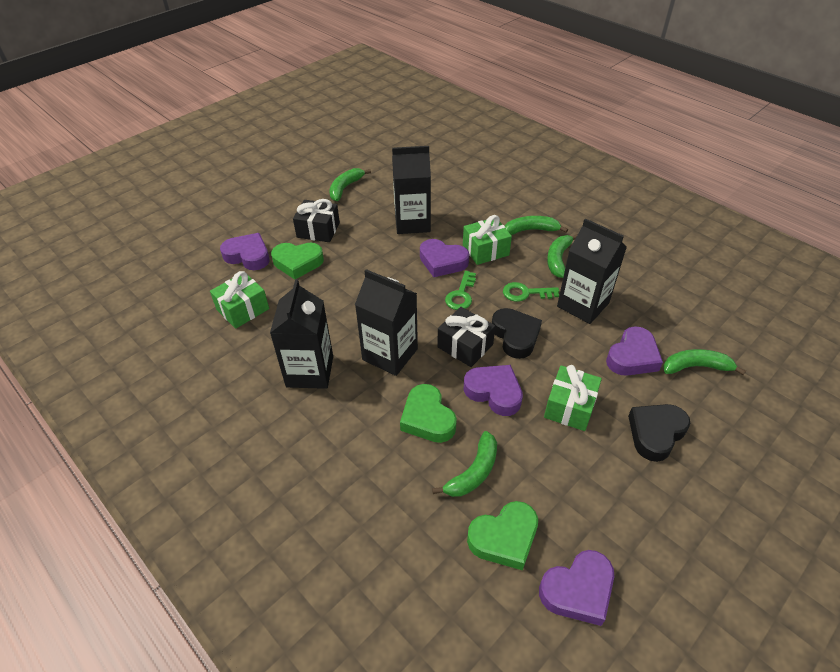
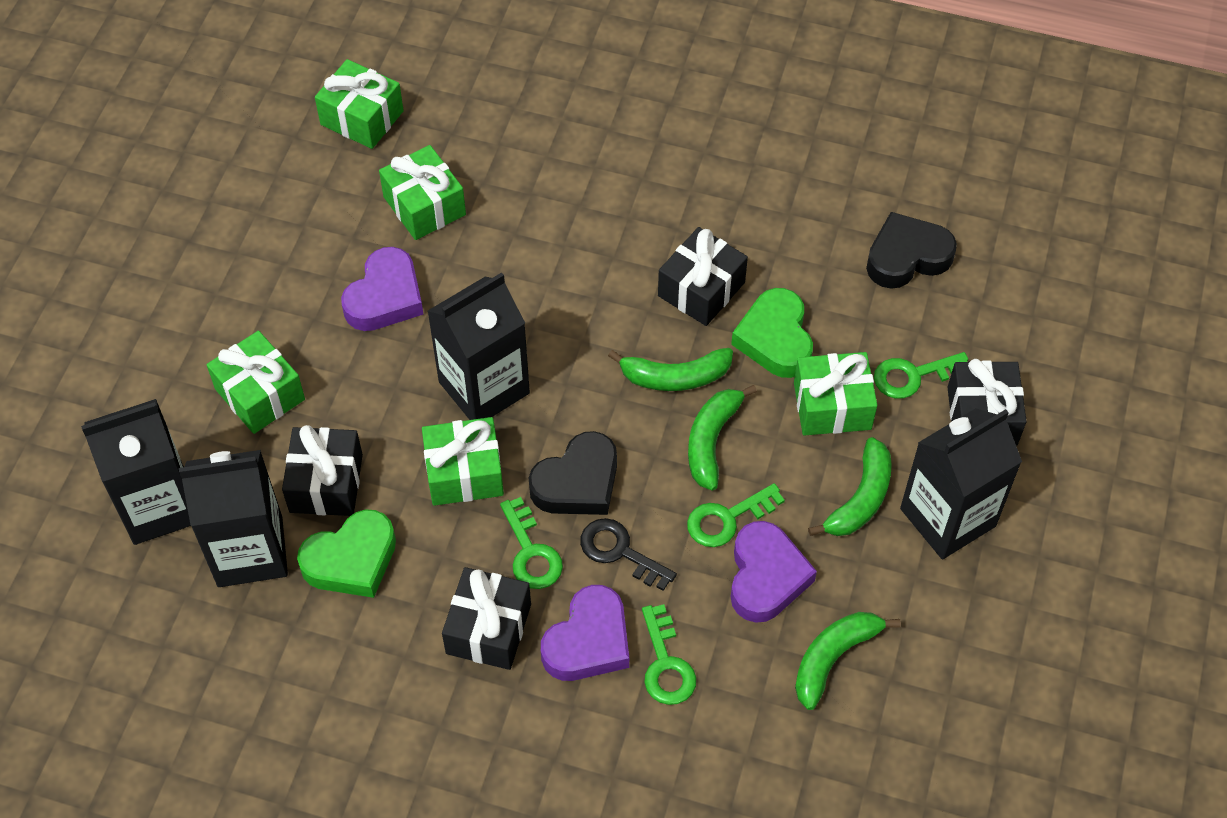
black gift: [293,199,340,242] [437,307,495,367] = 2 -> [282,425,363,516] [442,567,531,670] [658,227,748,326] [947,359,1027,446] = 4
black key: none = 0 -> [580,518,677,591] = 1
green banana: [329,168,371,201] [432,431,497,497] [505,216,568,235] [547,234,578,278] [663,349,746,375] = 5 -> [608,348,733,391] [688,385,757,490] [795,612,901,710] [808,437,892,536] = 4
green gift: [210,271,269,329] [463,215,512,265] [544,365,602,431] = 3 -> [207,331,305,434] [315,59,404,149] [379,145,466,240] [422,417,504,506] [794,352,877,436] = 5
green heart: [271,243,324,279] [400,384,457,443] [467,501,538,571] = 3 -> [297,509,396,598] [731,288,813,378] = 2
green key: [445,271,476,310] [503,282,559,302] = 2 -> [500,497,563,589] [642,604,696,705] [687,483,785,547] [874,352,968,399] = 4
purple heart: [220,233,270,270] [420,239,469,277] [464,365,523,416] [539,550,614,626] [606,326,663,376] = 5 -> [341,247,424,331] [541,585,629,681] [731,521,817,623] = 3

